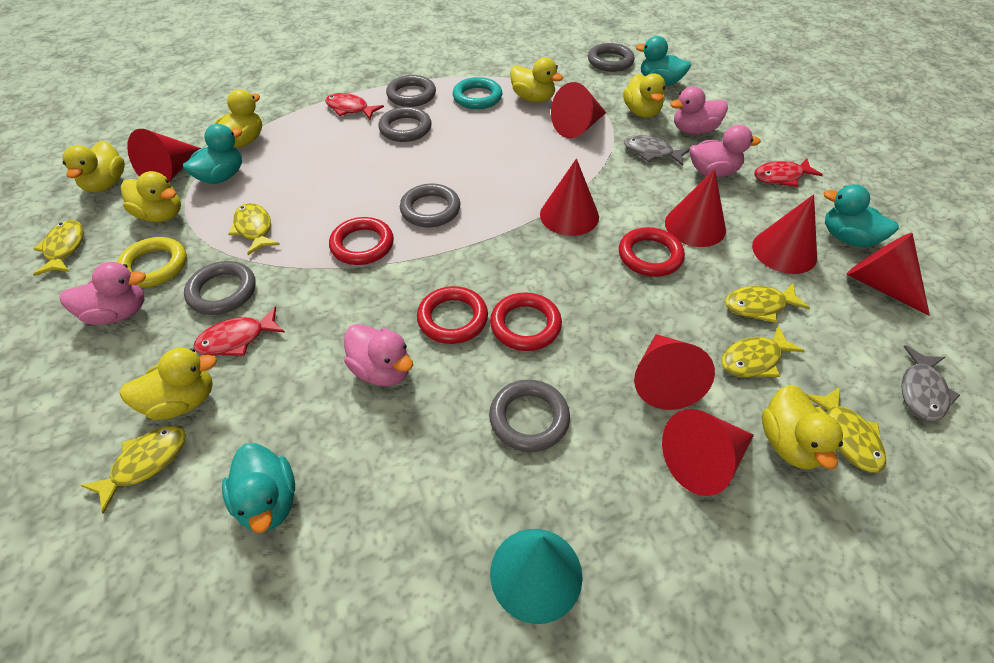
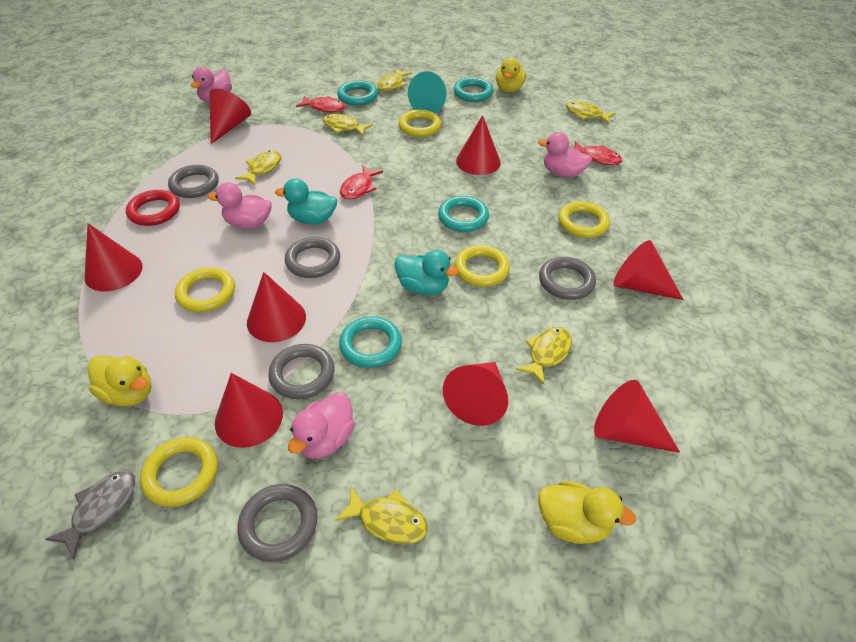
grey fish: [624,135,690,166] [901,345,960,422] = 2 -> [45,470,135,559] = 1
grey ring: [184,261,256,315] [379,107,432,142] [386,75,436,107] [400,184,460,227] [489,379,570,452] [588,43,635,72] = 6 -> [168,165,219,198] [237,484,317,562] [268,344,334,399] [285,237,340,278] [539,257,596,300] = 5
red ring: [329,217,394,265] [417,286,488,344] [490,292,562,351] [619,227,685,277] = 4 -> [126,190,180,226] = 1
turquoise duck: [183,124,242,184] [222,443,295,533] [636,36,691,86] [824,184,899,247] = 4 -> [275,178,337,224] [394,250,459,295] = 2
turquoise ring: [453,77,502,109] = 1 -> [337,80,378,106] [339,316,402,368] [438,196,489,232] [453,77,493,102] = 4
yellow duck: [63,141,125,193] [120,348,217,420] [121,171,181,222] [214,89,262,148] [510,58,563,102] [623,73,666,118] [762,385,843,470] = 7 -> [88,355,152,407] [496,58,526,93] [538,481,636,544] = 3
yellow ring: [117,237,187,288] = 1 -> [140,437,218,507] [175,267,235,312] [398,110,442,137] [454,245,510,287] [558,201,610,238] = 5

